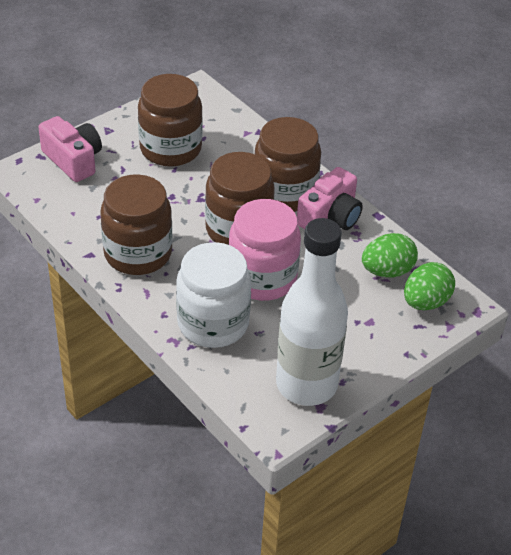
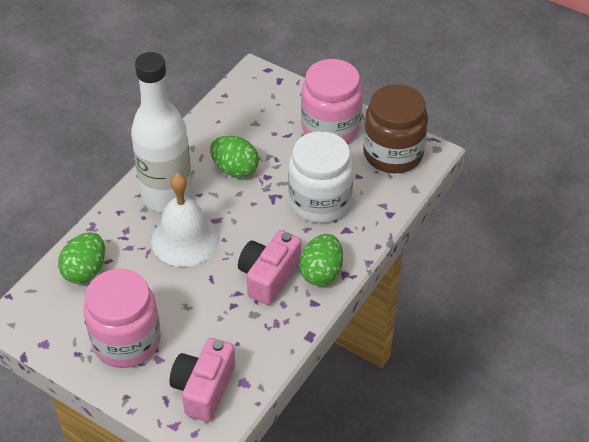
brown jar: [100,174,172,275] [138,74,203,167] [205,152,275,245] [255,117,321,212] = 4 -> [363,84,428,173] = 1
green egg: [362,233,418,277] [404,262,455,310] = 2 -> [58,232,105,284] [210,136,259,178] [299,234,343,286] = 3
pink jar: [229,199,301,301] = 1 -> [83,269,161,368] [301,59,363,143] = 2
white bell: none = 0 -> [151,173,219,267] = 1

